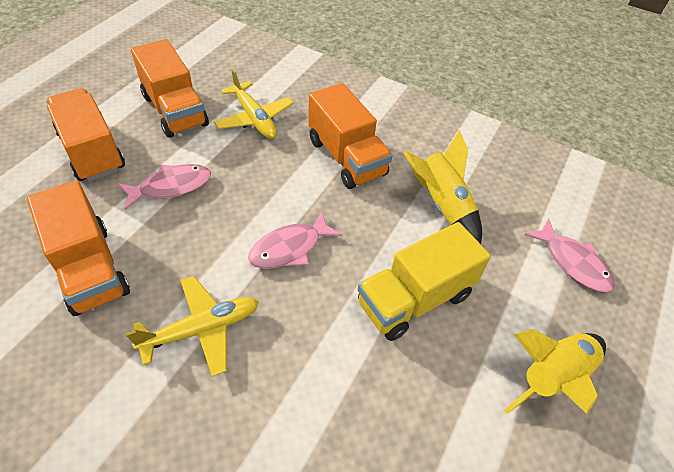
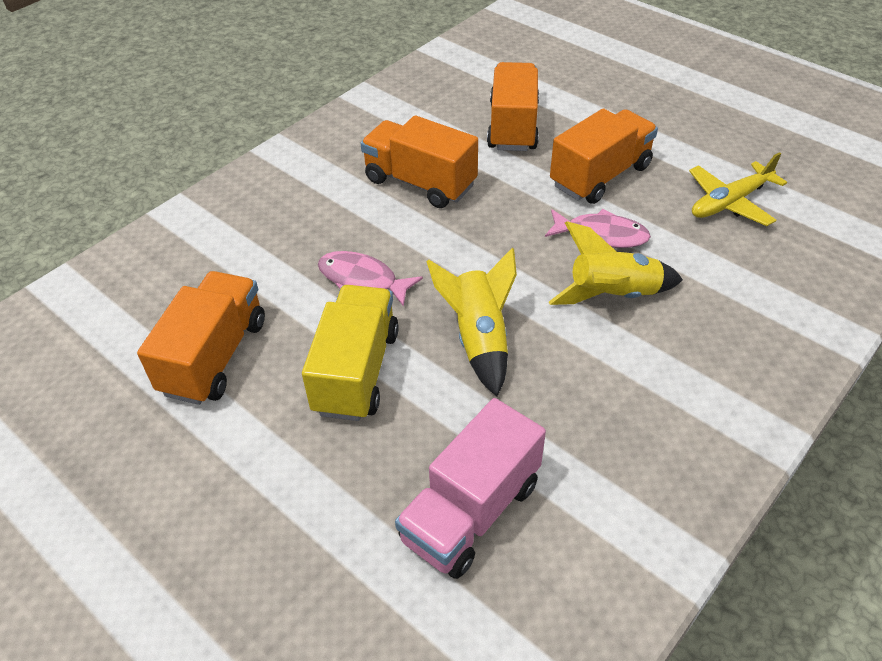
pink fish: [118,164,211,210] [248,211,342,269] [524,219,615,292] = 3 -> [318,251,423,307] [545,209,651,248] = 2
pink truck: none = 0 -> [395,398,546,579] = 1
yellow plane: [126,276,259,377] [214,69,294,139] = 2 -> [689,152,787,226] = 1

